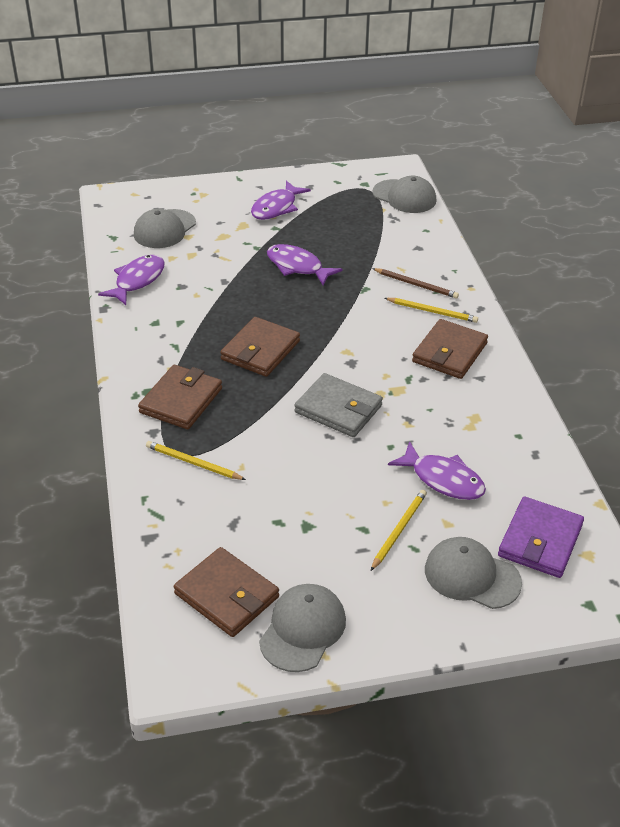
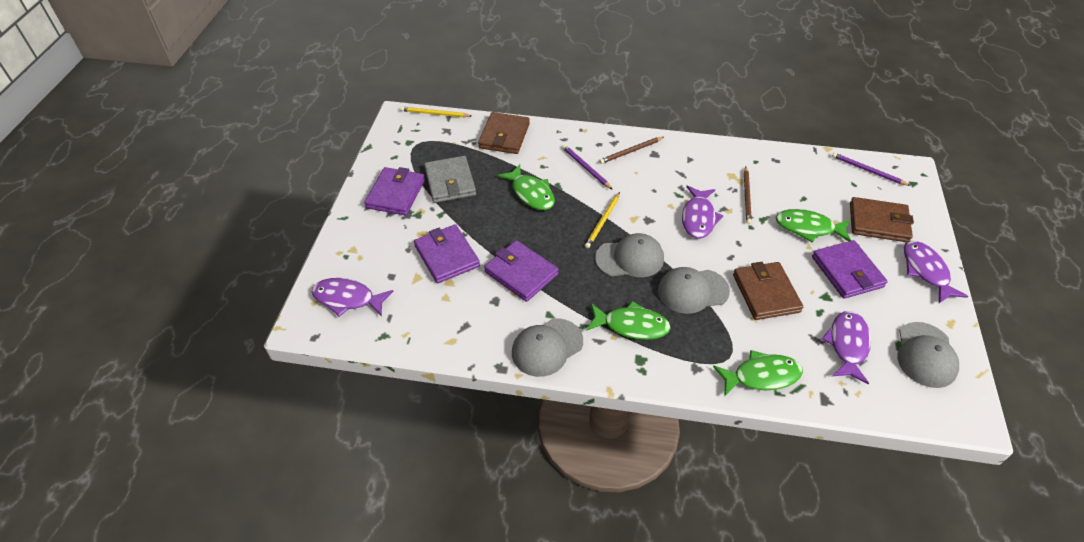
brown pencil: [372,268,459,299] = 1 -> [599,137,664,164] [744,167,752,224] = 2
brown wallet: [138,365,222,429] [174,547,279,637] [220,317,300,377] [412,319,488,379] = 4 -> [478,112,530,154] [733,262,803,320] [850,197,914,242] = 3
green fish: none = 0 -> [497,164,555,210] [586,301,671,340] [713,350,803,397] [775,209,851,243] = 4
purple pencil: none = 0 -> [562,145,613,190] [832,153,911,186] = 2
purple wallet: [498,496,584,578] = 1 -> [364,167,425,215] [414,224,480,283] [484,240,559,302] [812,240,888,299] = 4
yellow pencil: [146,441,246,480] [371,490,427,571] [385,298,478,323] = 3 -> [401,107,472,117] [585,192,620,248] = 2

